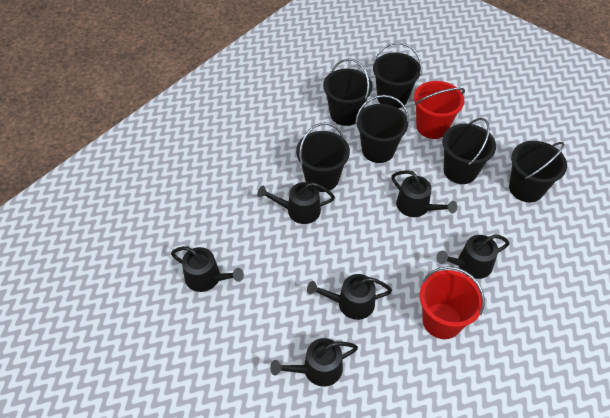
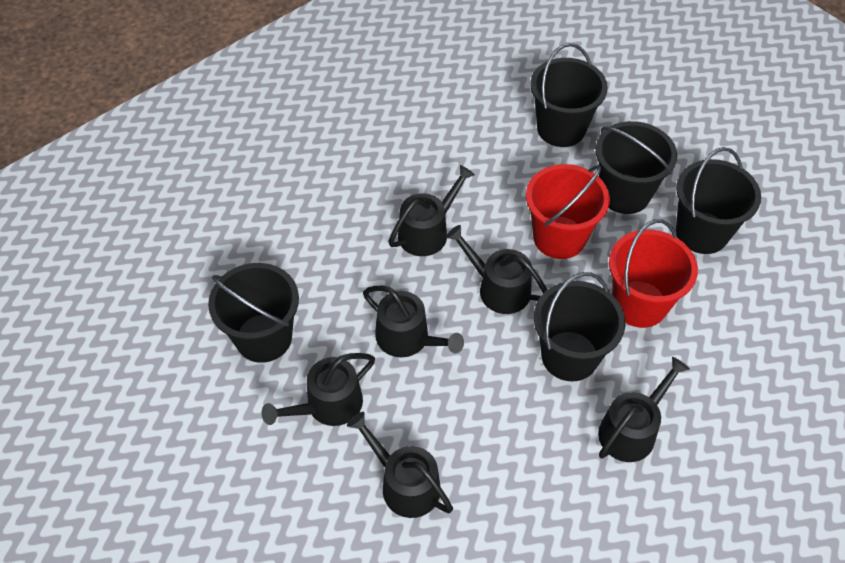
black bucket: [296,122,350,192] [323,59,373,126] [355,95,409,163] [373,42,422,108] [442,118,496,184] [509,141,567,202] = 6 -> [208,263,299,363] [530,43,608,147] [534,272,625,381] [595,121,677,214] [676,147,761,254] = 5

